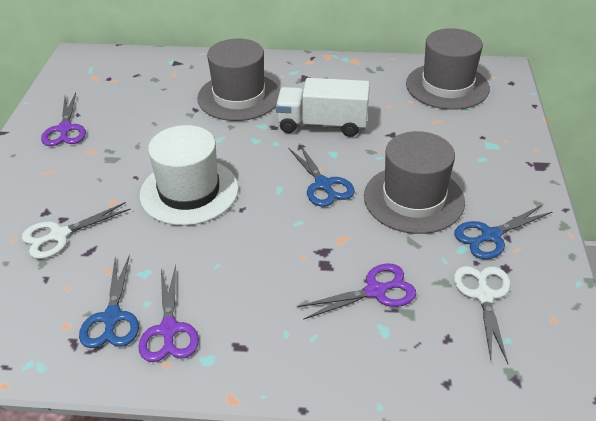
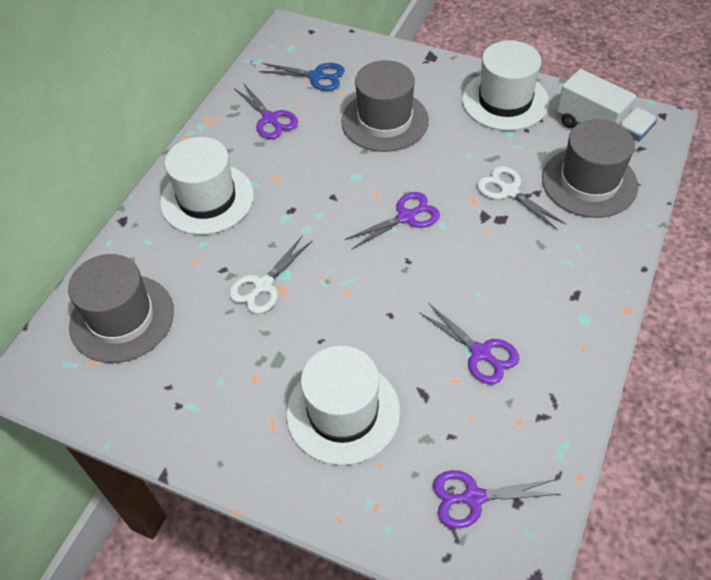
blue scissors: [79,254,139,348] [288,143,355,207] [454,205,552,259] = 3 -> [259,63,345,91] = 1
purple scissors: [41,93,86,146] [138,265,199,362] [298,264,416,320] = 3 -> [234,83,298,139] [345,192,440,249] [419,303,519,384] [433,470,561,528] = 4
white hat: [139,125,239,226] = 1 -> [160,137,254,235] [286,346,400,465] [462,40,549,131] = 3

